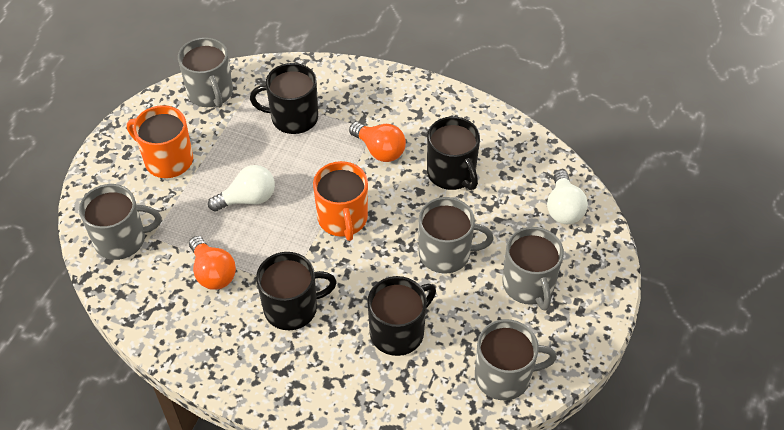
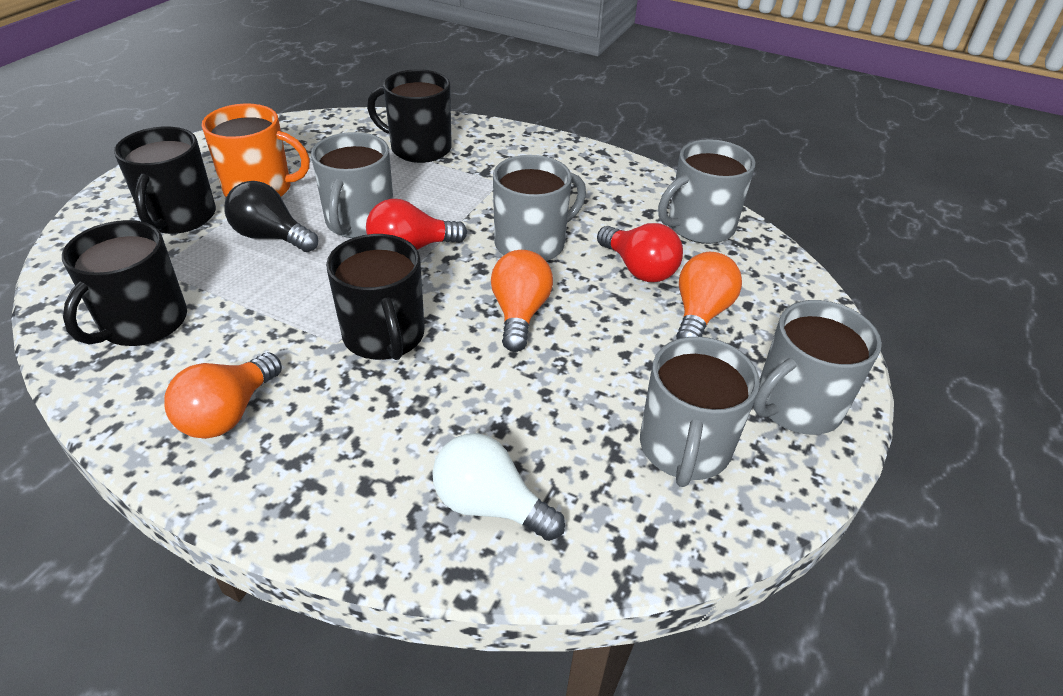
black light bulb: none = 0 -> [224,181,318,252] = 1
orange light bulb: [189,236,236,290] [349,122,406,162] = 2 -> [164,353,282,439] [491,250,553,352] [676,252,742,339] = 3
orange mug: [127,105,193,178] [313,161,368,241] = 2 -> [202,104,310,197] = 1
red light bulb: none = 0 -> [366,199,467,250] [597,223,683,282] = 2
white light bulb: [208,165,275,211] [547,170,588,224] = 2 -> [432,433,565,541] = 1

